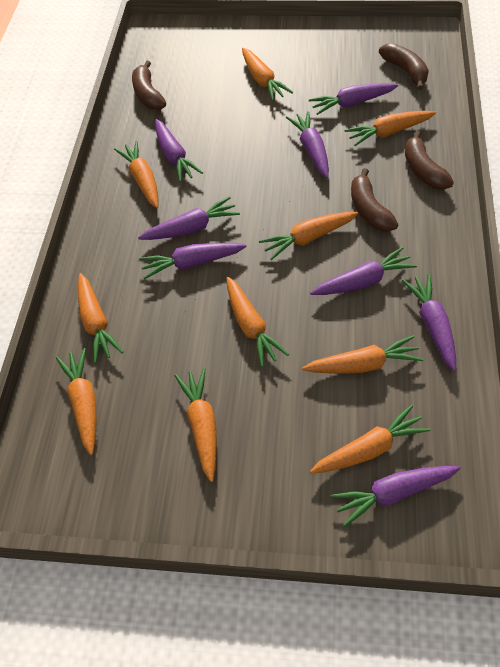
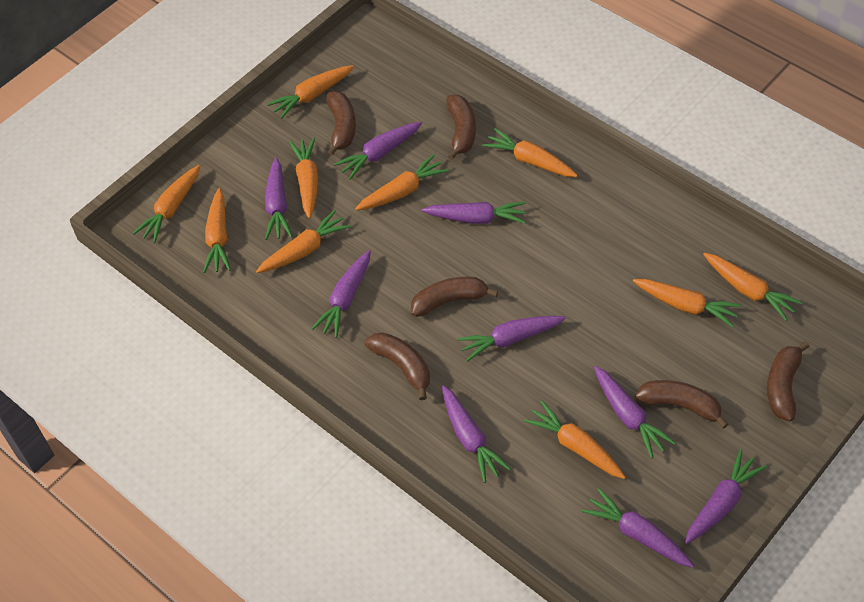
brown banana: [132,61,166,110] [351,168,398,232] [379,43,429,90] [405,131,454,190] = 4 -> [327,91,356,156] [365,332,430,400] [411,277,498,317] [446,95,476,160] [635,380,729,429] [767,341,809,421] = 6
purple carrot: [138,196,240,240] [139,243,247,279] [155,119,203,182] [286,111,329,178] [309,83,398,115] [310,247,417,295] [331,466,460,527] [402,274,456,372] = 8 -> [265,158,293,240] [311,250,371,338] [334,122,422,180] [422,201,526,224] [442,385,511,483] [457,316,566,362] [582,488,694,568] [594,366,676,458] [685,449,767,544] = 9

